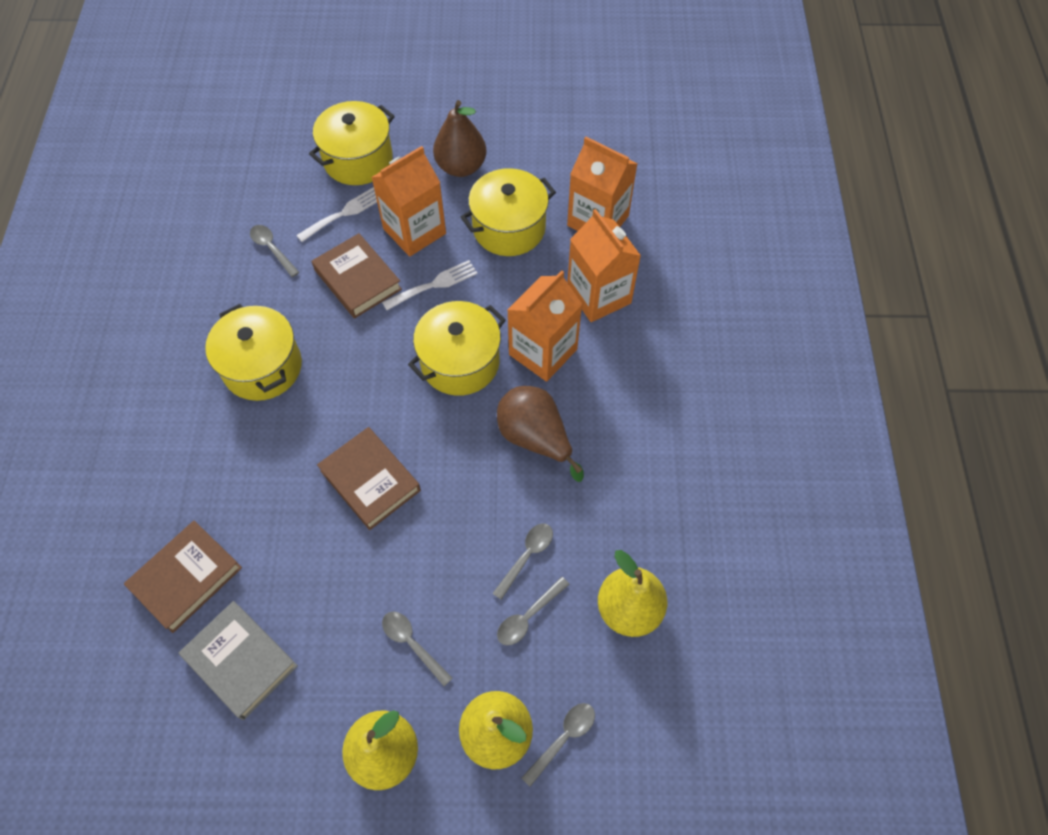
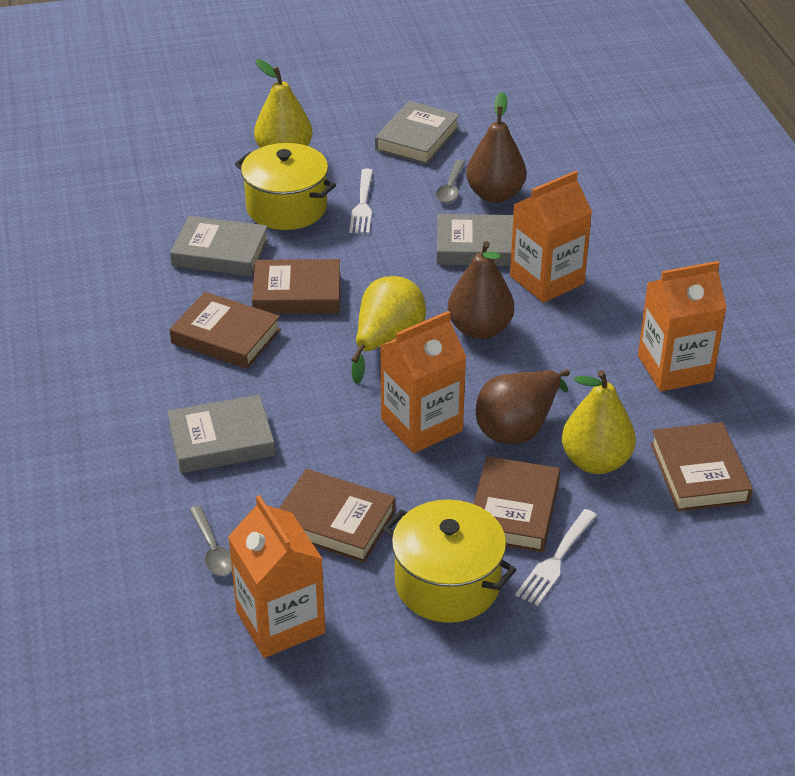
brown book: [124,521,242,633] [312,233,402,319] [317,427,421,530] = 3 -> [169,292,281,369] [252,259,340,314] [279,469,396,563] [474,456,560,552] [650,422,753,512] = 5
brown pear: [433,100,486,177] [497,386,584,482] = 2 -> [448,241,514,339] [466,92,527,203] [476,369,570,444] = 3
grey book: [179,601,298,720] = 1 -> [167,394,275,473] [170,216,269,276] [375,101,460,165] [437,214,513,266] = 4
grey spoon: [250,225,299,277] [382,611,452,686] [492,524,553,600] [497,577,570,646] [521,703,595,787] = 5 -> [189,505,232,576] [436,159,465,203] = 2
yellow pot: [205,304,302,401] [309,101,395,185] [408,301,506,396] [461,168,556,256] = 4 -> [235,143,336,230] [383,500,516,623] = 2

